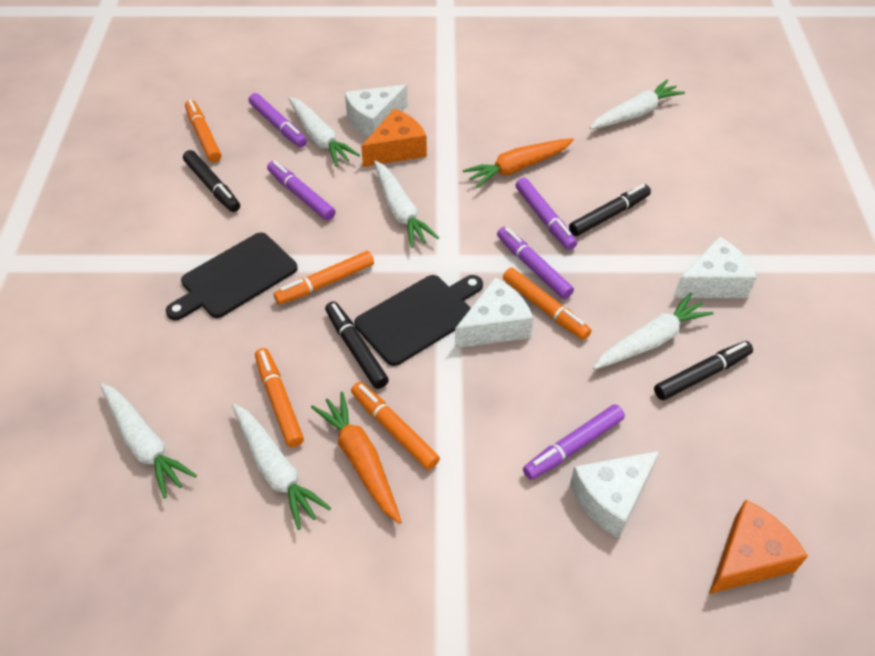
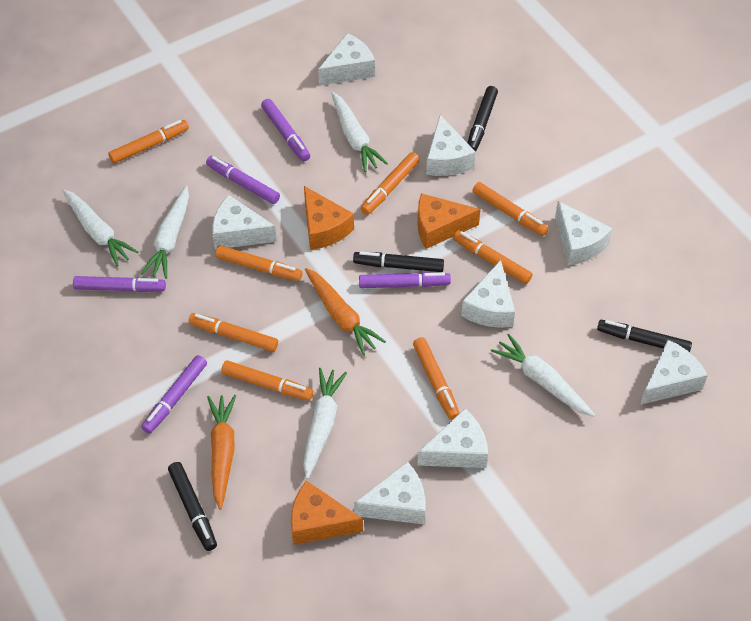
black cutting board: [166,232,297,320] [354,275,483,366] = 2 -> none = 0
orange cheese: [361,108,427,167] [709,500,808,594] = 2 -> [291,481,363,545] [304,186,354,250] [418,193,480,249] = 3
orange marker: [185,99,221,162] [255,348,304,448] [274,251,374,305] [351,382,440,470] [503,268,591,340] = 5 -> [108,120,189,163] [189,313,278,352] [215,245,302,281] [221,360,313,401] [361,152,420,215] [413,337,460,420] [453,230,533,284] [472,182,549,236] = 8
white carrot: [100,383,197,499] [232,403,331,530] [288,97,360,167] [374,160,439,248] [590,80,685,129] [593,293,714,370] = 6 -> [62,189,139,266] [141,186,189,279] [303,368,347,479] [331,92,388,172] [491,334,595,417] = 5
white cheese: [345,84,408,138] [455,277,533,348] [570,451,660,538] [674,236,757,298] = 4 -> [212,195,277,249] [318,33,375,86] [354,461,425,524] [417,409,488,468] [426,115,476,176] [461,260,515,328] [555,201,612,266] [640,340,708,405] = 8

